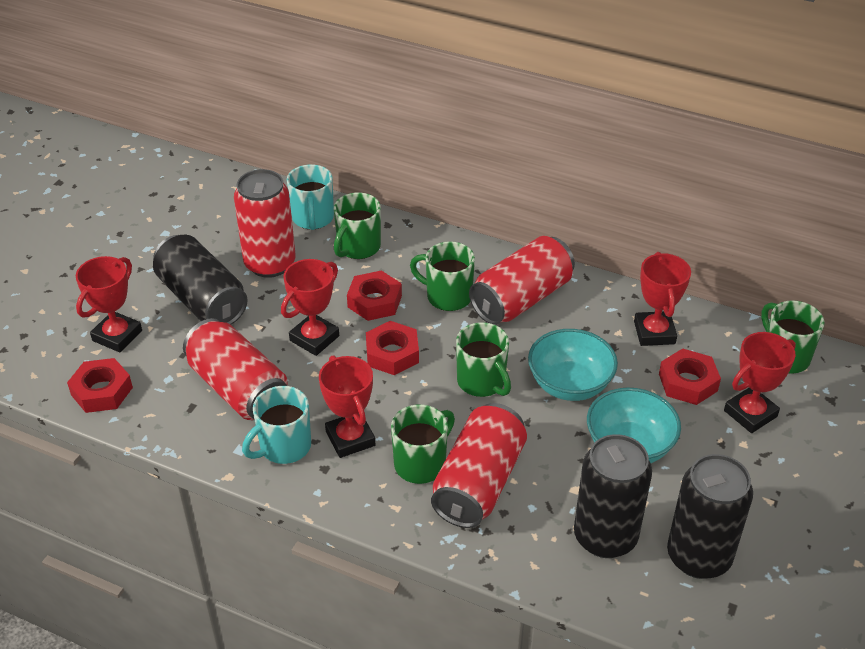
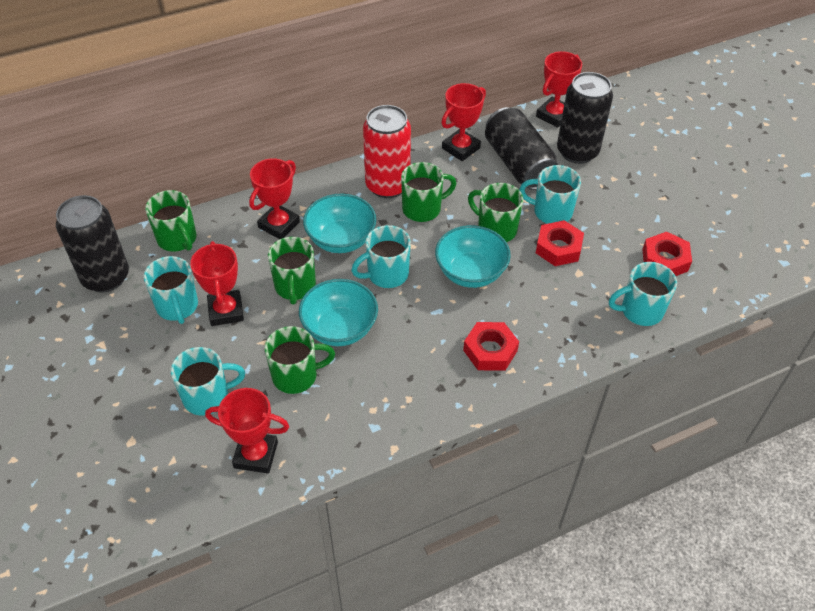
red can: [183,318,288,420] [234,169,296,278] [431,403,527,528] [469,236,575,325] = 4 -> [363,105,411,198] = 1
red nut: [67,358,133,413] [347,271,402,321] [366,321,419,375] [659,348,721,405] = 4 -> [463,322,519,371] [536,220,584,266] [642,232,692,276] = 3
turquoise bowl: [528,329,618,401] [587,388,681,463] = 2 -> [299,279,378,346] [303,193,376,253] [435,225,511,288] = 3
turquoise mug: [242,386,311,464] [287,164,334,230] = 2 -> [144,256,198,324] [171,347,245,416] [351,225,411,288] [519,165,581,224] [609,262,677,326] = 5

